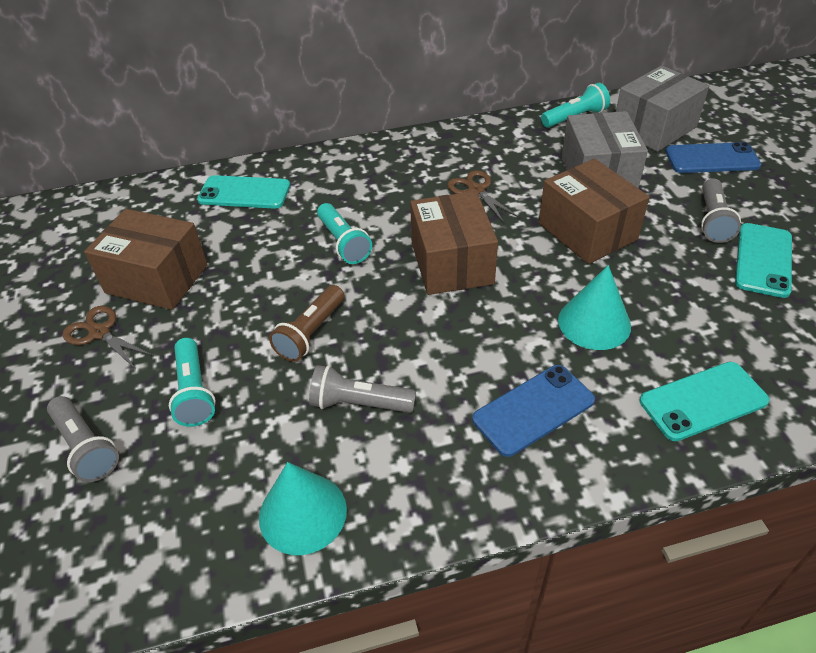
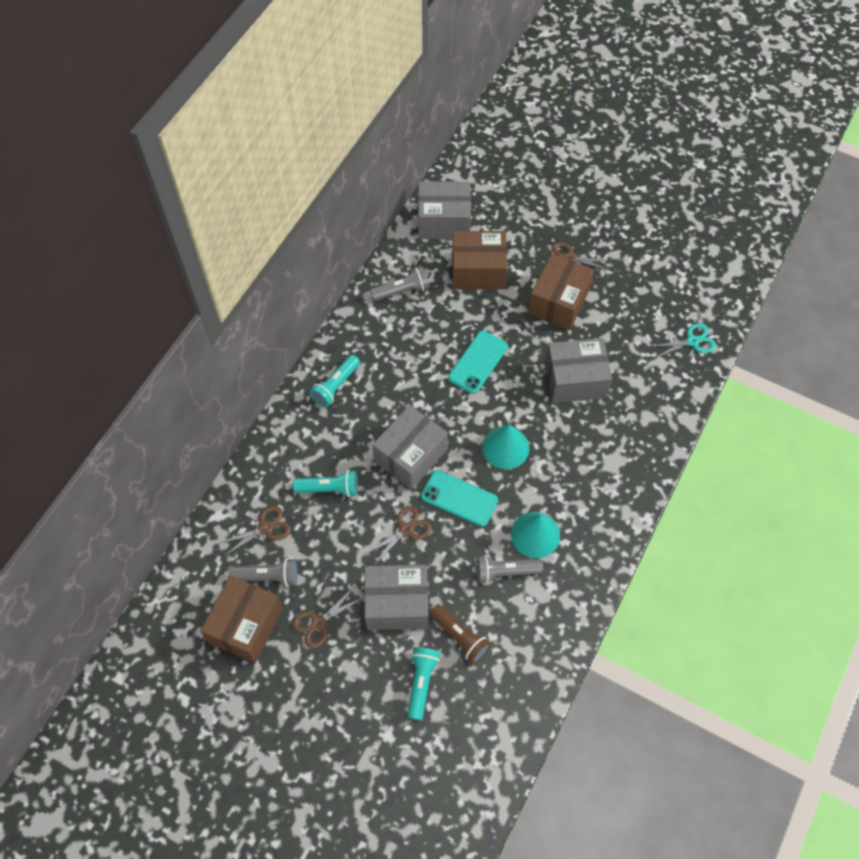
blue phone: [472,365,595,457] [665,142,762,173] = 2 -> none = 0
brown scissors: [62,306,154,368] [447,170,519,223] = 2 -> [219,506,291,556] [292,586,363,648] [365,506,432,566] [552,242,613,271] = 4
grey box: [561,111,648,188] [616,65,709,152] = 2 -> [364,565,428,630] [372,405,448,490] [418,181,471,239] [545,338,612,403] = 4
turquoise phone: [197,175,290,209] [640,362,770,441] [735,223,792,298] = 3 -> [421,470,498,527] [448,331,508,394] = 2
turquoise scissors: none = 0 -> [649,323,716,358] = 1

